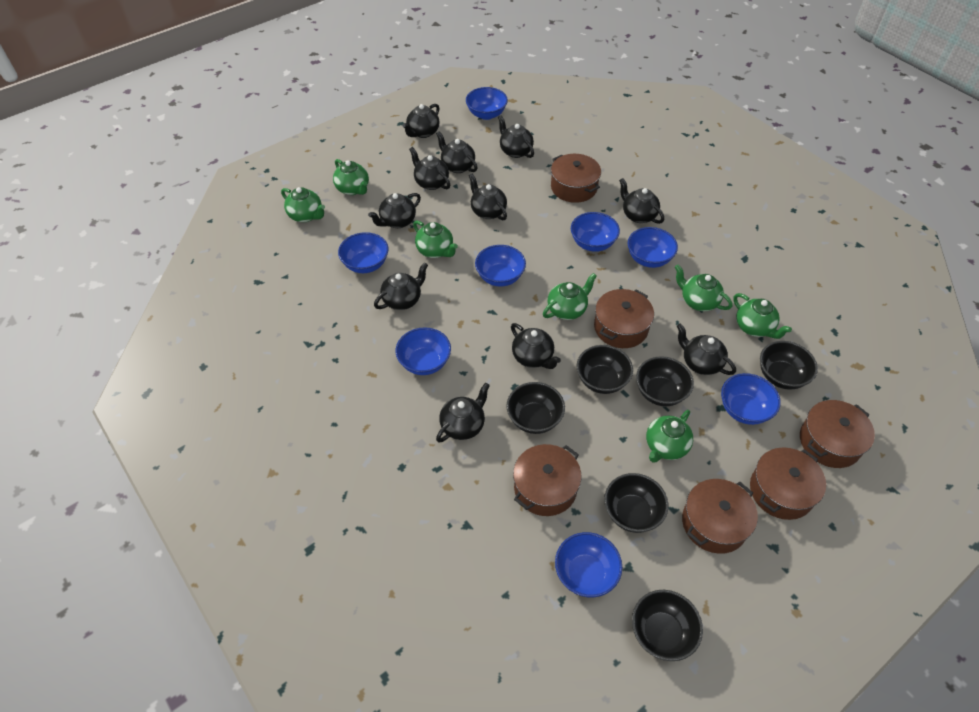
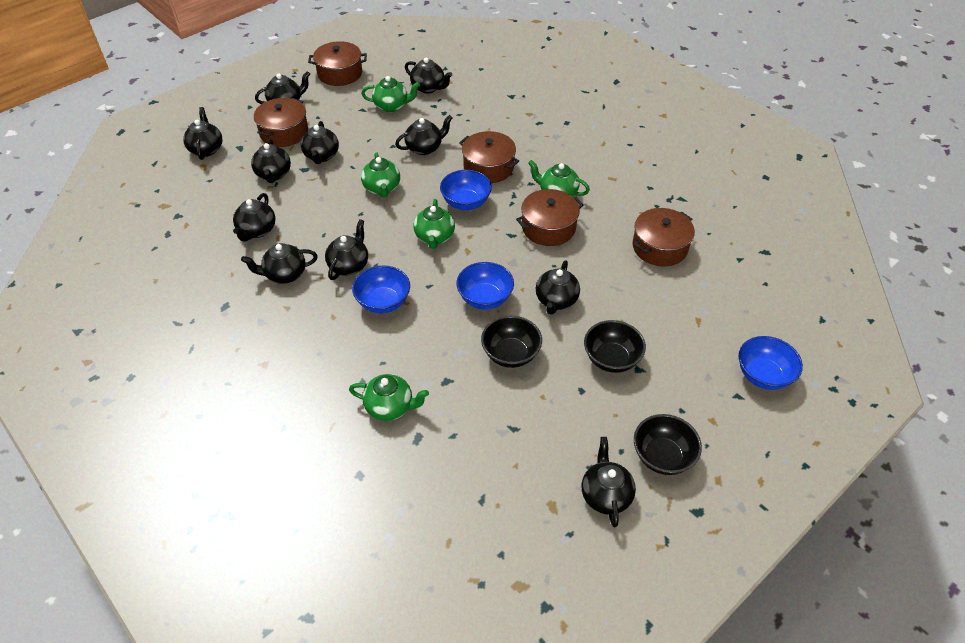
black bowl: [506,382,565,434] [577,345,633,394] [604,473,668,533] [632,590,703,661] [636,356,694,406] [760,341,818,390] = 6 -> [481,316,542,368] [584,320,646,373] [634,414,702,475] = 3
blue bowl: [338,232,388,273] [396,327,451,375] [466,87,508,120] [475,245,526,287] [555,532,622,597] [571,212,620,252] [628,227,678,268] [721,373,781,425] = 8 -> [352,265,410,314] [440,170,492,210] [456,262,514,310] [739,336,803,390] = 4
brown pot: [513,444,581,516] [551,154,601,203] [594,289,654,348] [682,479,758,554] [750,447,826,520] [800,400,875,468] = 6 -> [254,98,308,147] [308,41,367,86] [459,131,519,183] [516,189,583,246] [633,208,695,266] = 5
green teapot: [281,187,325,222] [333,159,369,195] [413,220,458,258] [543,273,597,320] [646,410,693,462] [675,264,732,311] [733,293,792,339] = 7 -> [349,374,429,421] [361,76,420,112] [361,152,400,198] [413,199,455,249] [528,160,590,197] = 5

